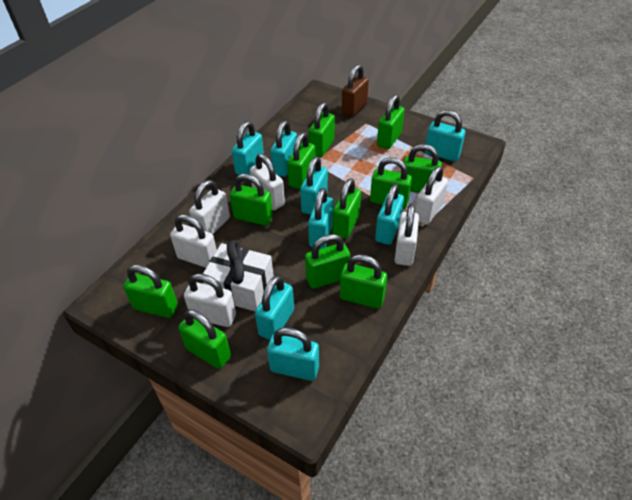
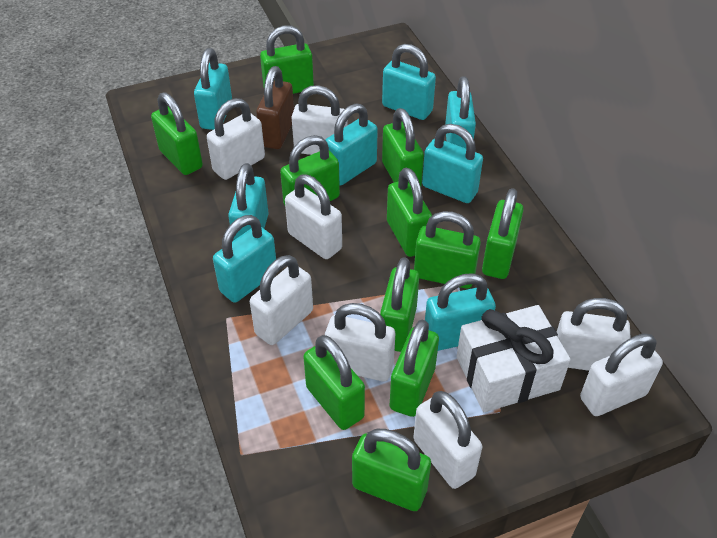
white padlock: [170,214,217,268] [184,273,236,327] [189,180,230,234] [250,154,285,211] [395,204,419,266] [415,166,448,225] = 6 -> [207,98,265,180] [250,255,313,345] [285,175,342,259] [292,85,348,155] [325,303,395,382] [413,391,482,489] [557,298,630,371] [580,333,663,416] = 8

